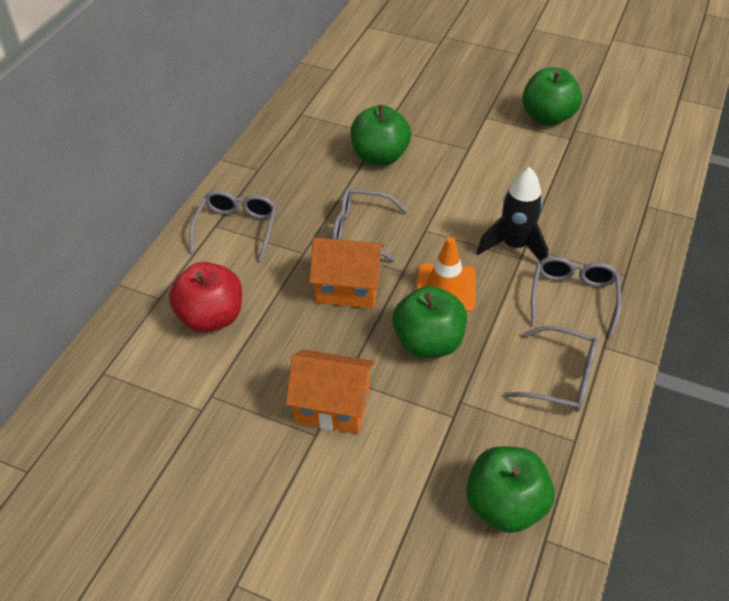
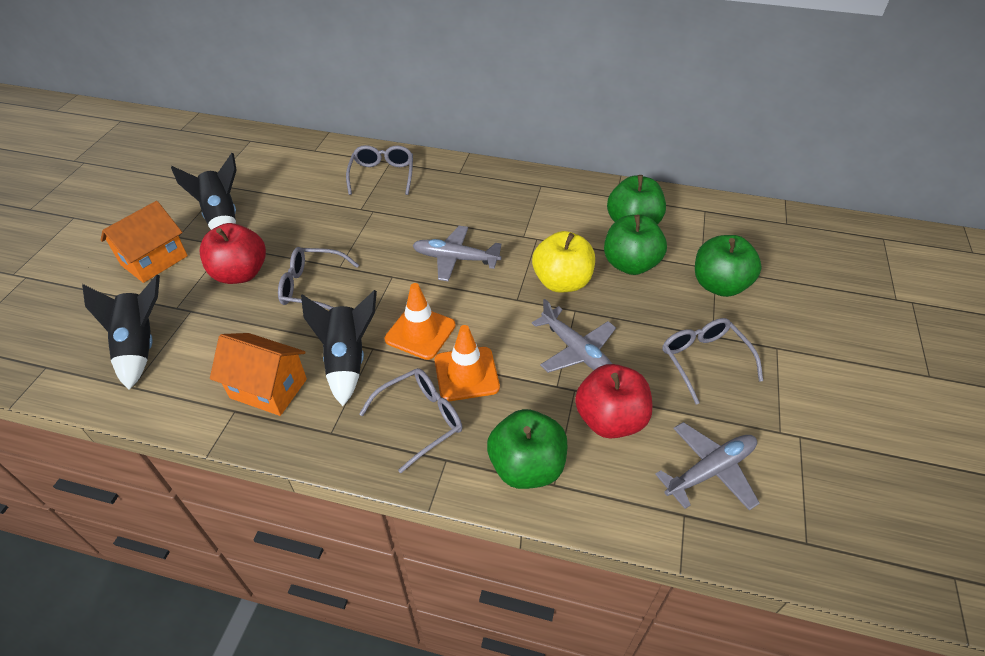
black rocket: [477,167,548,261] = 1 -> [82,275,160,390] [171,153,237,230] [301,290,377,406] = 3
grey plane: none = 0 -> [412,226,501,281] [532,299,616,373] [655,422,760,511] = 3
orange traffic cone: [416,237,476,312] = 1 -> [385,283,455,360] [435,325,500,401] = 2
red apple: [169,262,242,333] = 1 -> [200,223,266,284] [575,364,653,439] = 2
yellow apple: none = 0 -> [532,231,595,292] = 1

